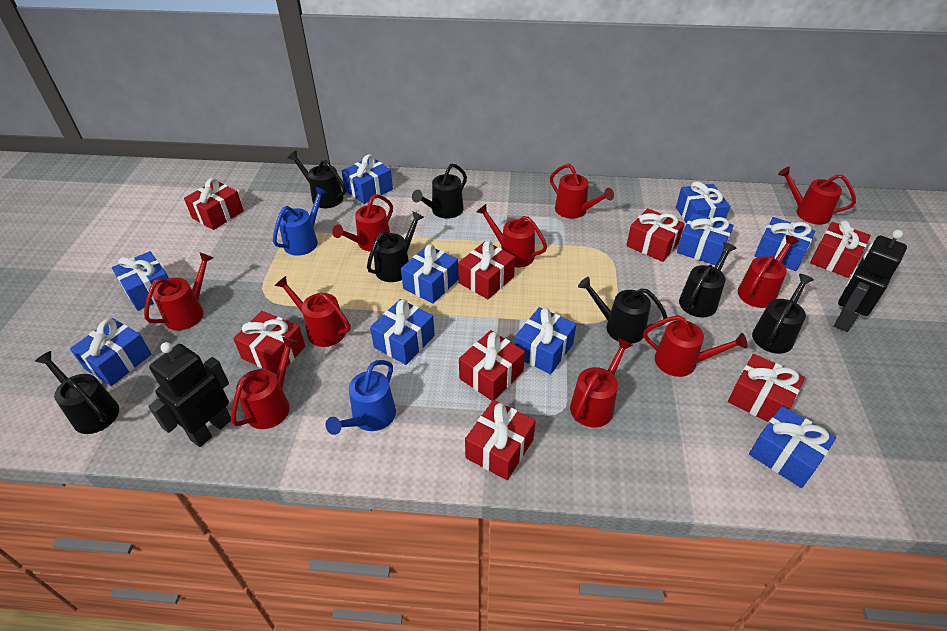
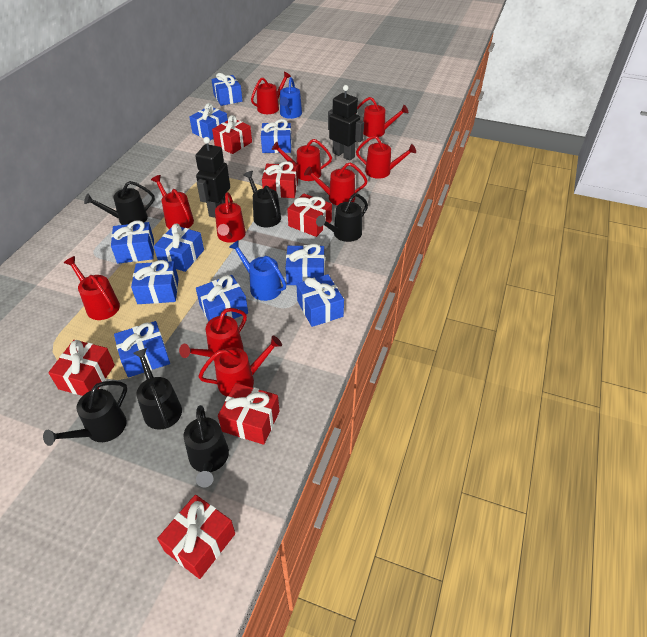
black watering can: [35,351,119,434] [287,151,346,208] [367,211,424,282] [412,164,467,219] [578,277,668,344] [679,242,737,317] [752,274,814,354] = 7 -> [43,381,127,446] [84,181,155,225] [133,348,182,430] [183,405,229,487] [244,171,281,227] [316,193,368,242] = 6
red gift: [184,178,244,230] [233,311,305,374] [458,241,515,299] [459,330,525,401] [465,400,535,480] [626,208,685,262] [728,354,805,422] [810,221,871,278] = 8 -> [48,340,115,396] [157,495,235,579] [212,115,252,154] [218,383,280,445] [262,161,298,198] [287,193,332,237] = 6

